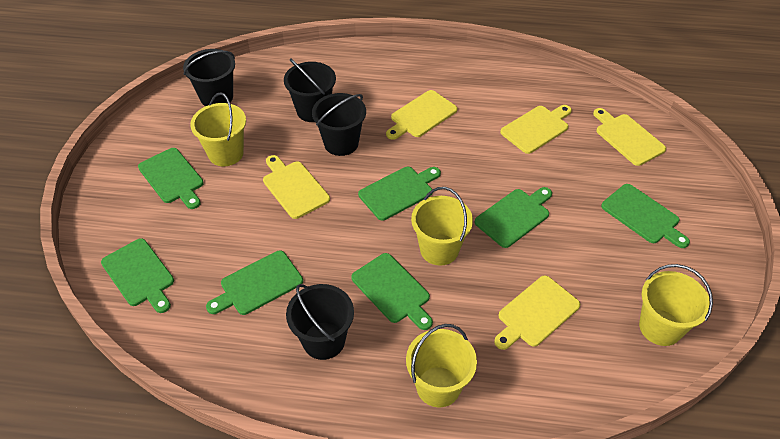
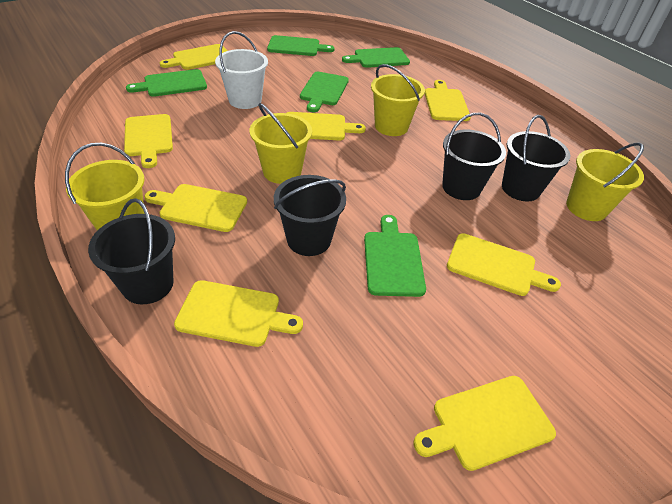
green cutting board: [101,238,174,313] [138,148,204,209] [206,251,303,315] [351,253,433,330] [358,167,441,221] [474,187,552,248] [601,184,690,248] = 7 -> [126,69,207,97] [267,35,334,56] [300,72,349,112] [342,47,410,68] [364,215,426,297] = 5
white bucket: none = 0 -> [215,31,268,109] = 1
yellow cutting board: [263,155,330,219] [386,90,457,140] [494,276,580,350] [500,105,572,154] [593,108,666,166] = 5 -> [124,114,173,168] [144,184,247,232] [160,44,227,70] [174,280,303,347] [287,112,366,140] [413,376,556,471] [425,80,471,121] [447,233,561,296] = 8

